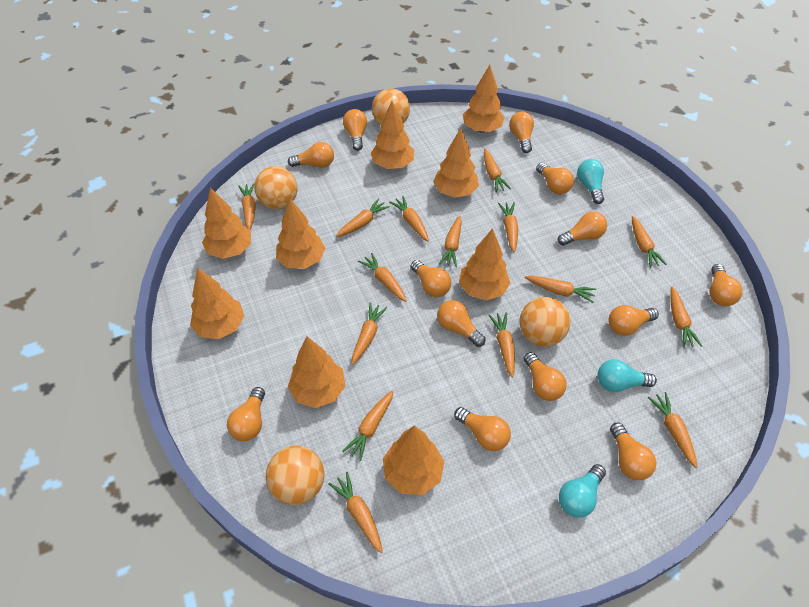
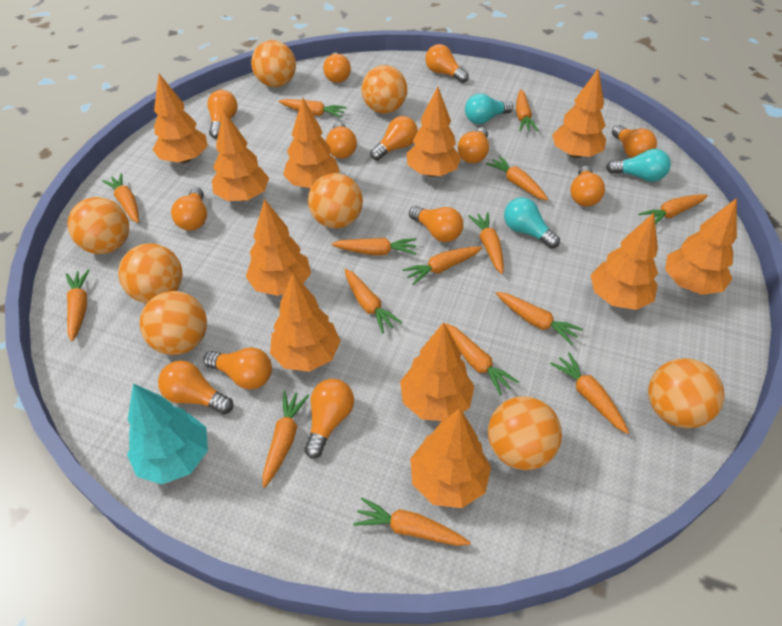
orange ball: [254,166,298,209] [266,446,324,505] [372,88,410,125] [520,297,570,346] = 4 -> [67,197,129,254] [118,243,182,303] [140,291,207,355] [251,40,296,87] [308,173,363,228] [362,65,407,114] [488,396,562,470] [648,358,725,428] = 8
orange tree: [190,268,244,339] [202,187,251,259] [276,199,325,269] [288,336,345,408] [371,101,414,169] [383,425,444,495] [433,128,479,198] [459,228,510,300] [463,65,505,133] = 9 -> [153,74,208,164] [212,110,269,201] [246,199,311,296] [270,273,341,372] [283,98,340,188] [400,322,474,421] [407,87,461,177] [410,408,491,508] [552,68,606,158] [591,213,658,310] [665,198,737,295] = 11
turquoise tree: none = 0 -> [127,383,208,484] = 1

